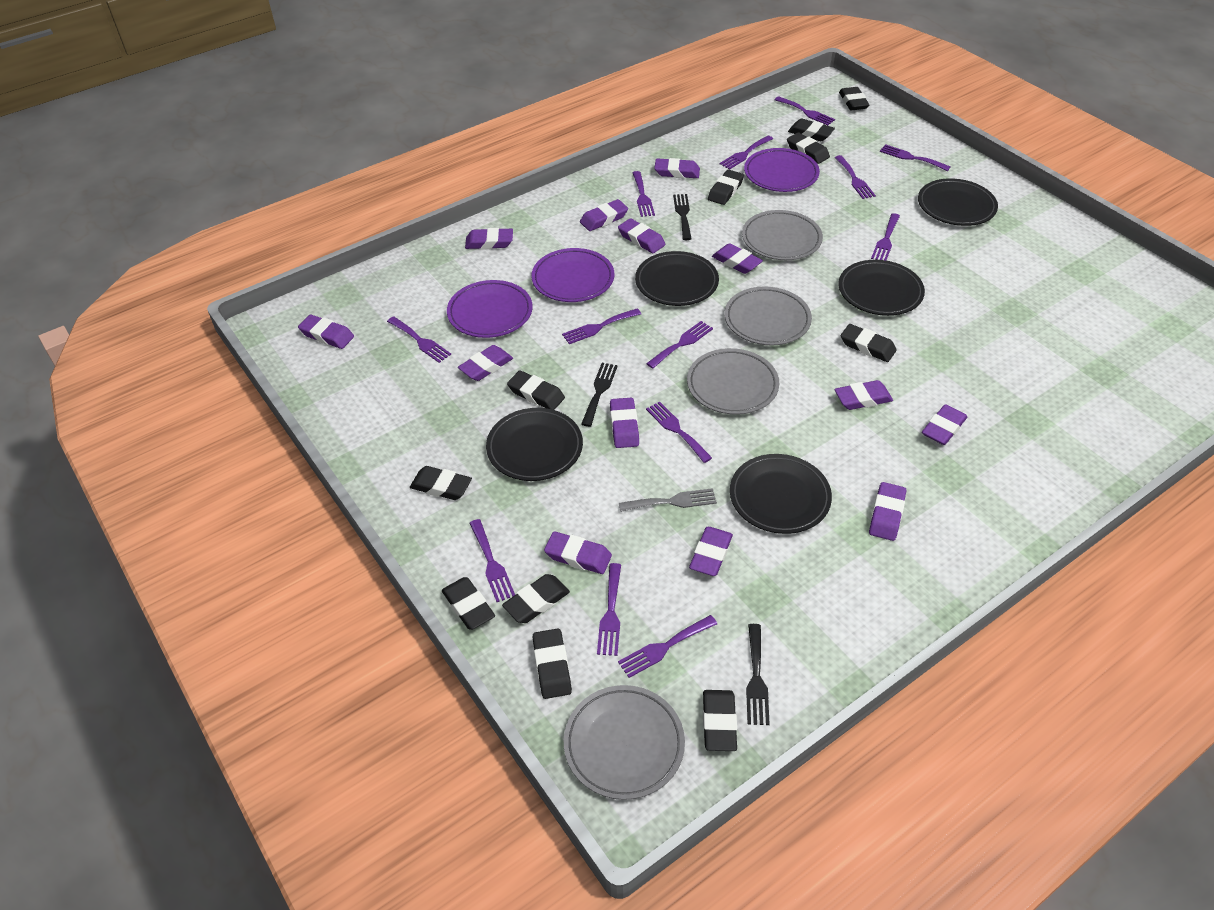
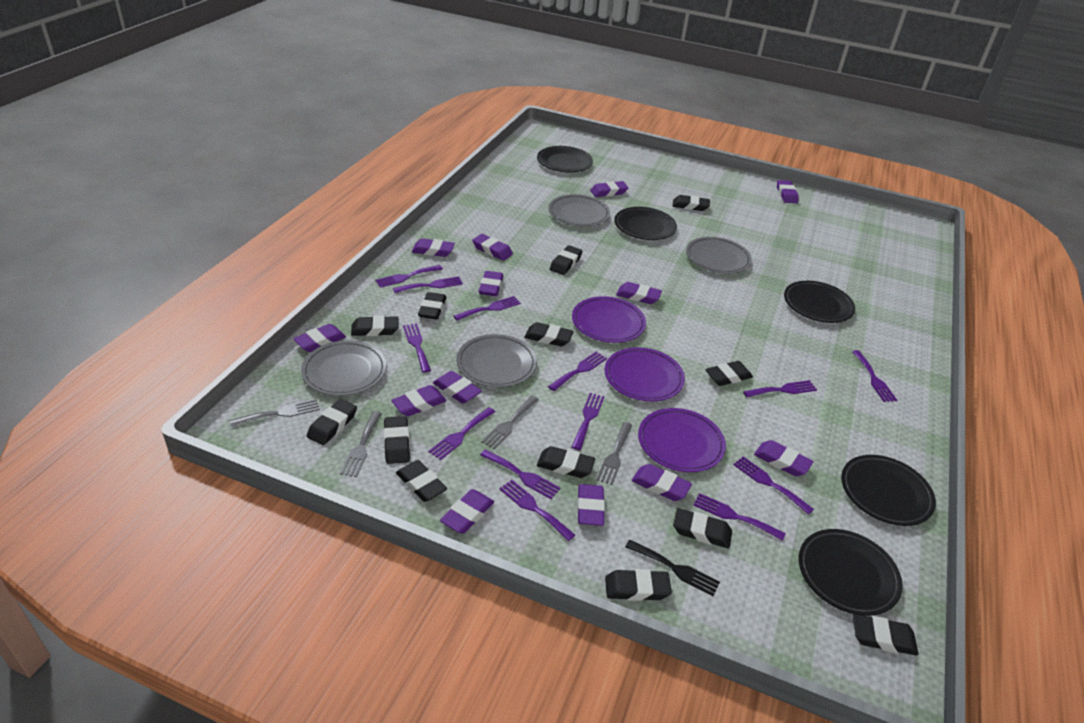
black eraser: [410,466,472,500] [442,577,495,630] [502,574,570,623] [507,370,565,410] [533,628,572,699] [703,690,737,751] [708,170,744,205] [787,132,830,164] [788,119,835,141] [839,87,870,110] [841,324,897,362] = 11 -> [307,399,357,445] [351,316,398,336] [384,416,410,464] [396,460,447,502] [418,292,447,319] [524,322,574,346] [537,446,595,478] [550,245,582,275] [605,569,672,601] [673,195,710,211] [673,508,732,548] [705,361,753,386] [853,614,918,656] = 13
black fork: [581,363,618,427] [673,194,692,240] [746,624,770,725] = 3 -> [625,540,720,596] = 1
grey fork: [619,488,717,512] = 1 -> [230,399,320,427] [340,411,382,477] [481,396,539,450] [596,422,632,485] = 4

